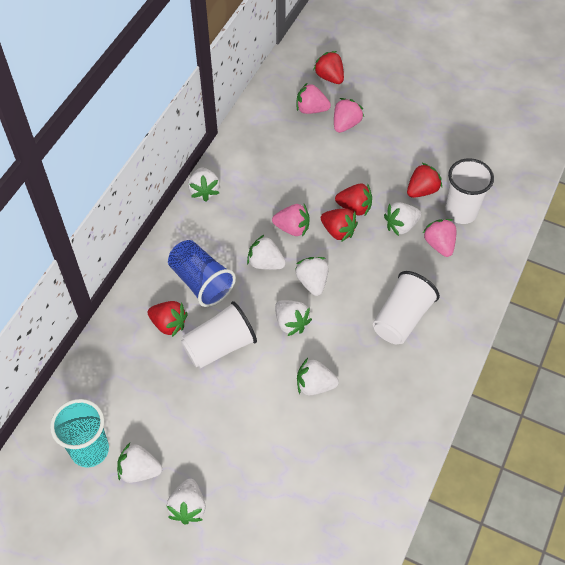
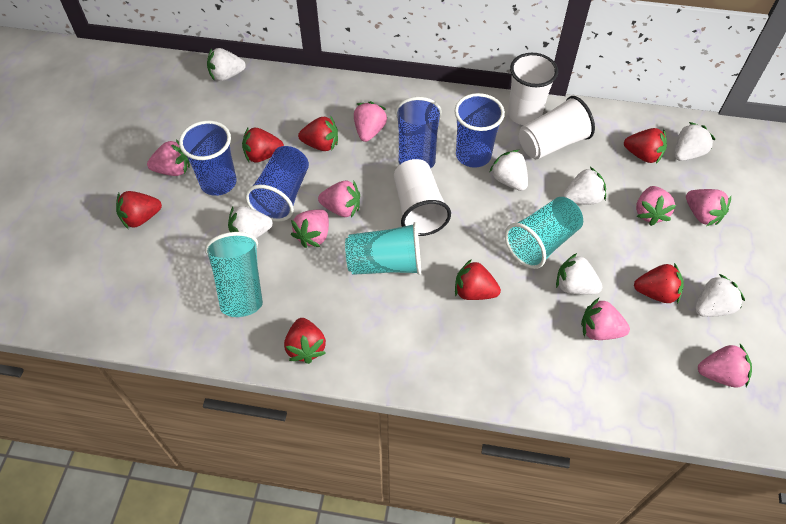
blue cup: [168,240,236,307] = 1 -> [179,121,237,196] [245,146,309,221] [395,97,442,169] [454,93,505,168] = 4
pink strawberry: [272,204,309,237] [296,82,331,114] [334,98,364,133] [423,219,457,257] = 4 -> [147,139,190,176] [291,210,329,248] [318,180,360,218] [354,101,387,142] [581,298,630,340] [636,186,676,226] [686,189,731,226] [698,344,752,388] = 8
red strawberry: [147,301,188,337] [313,51,344,84] [321,209,358,242] [335,183,372,215] [407,162,442,198] = 5 -> [116,191,162,229] [242,128,284,163] [284,318,326,364] [298,115,338,151] [455,259,501,300] [624,128,667,164] [634,263,684,304] = 7
turquoise cup: [50,399,109,468] = 1 -> [205,232,263,317] [345,222,421,275] [505,197,583,269] = 3
white strawberry: [117,443,162,483] [167,479,206,525] [188,168,220,201] [247,235,286,270] [275,300,312,336] [295,257,328,296] [297,358,339,395] [384,202,421,236] = 8 -> [207,48,246,81] [228,206,273,238] [490,150,528,191] [556,253,602,295] [563,167,606,204] [675,122,716,161] [695,274,745,317] = 7

